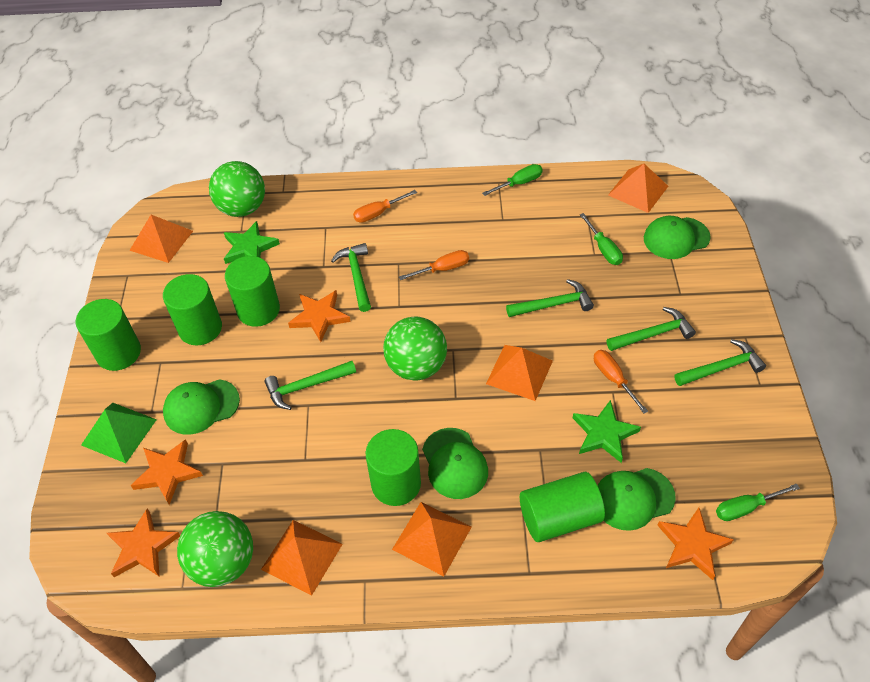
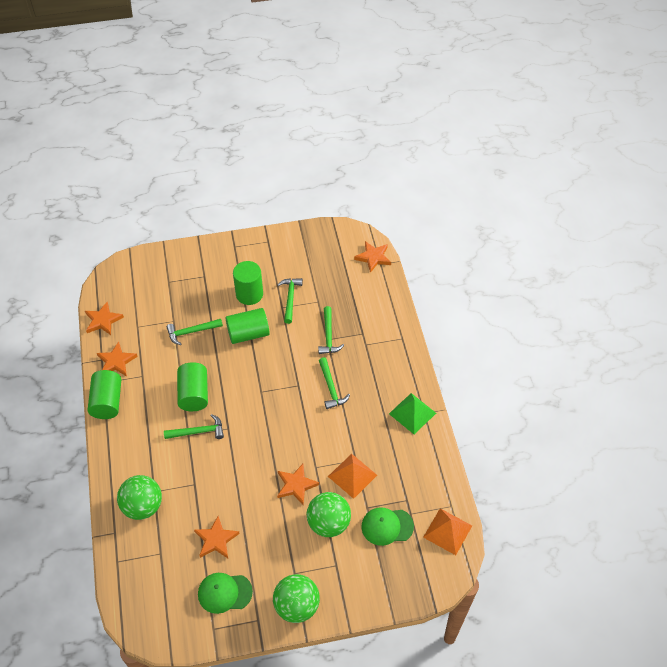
green cap: [163,379,240,435] [422,428,488,499] [597,468,676,531] [644,216,711,259] = 4 -> [198,573,253,614] [362,507,414,546] = 2
green cylinder: [76,299,141,371] [163,274,222,345] [225,256,280,327] [366,429,421,506] [520,472,605,542] = 5 -> [88,370,121,419] [177,362,208,411] [226,308,270,344] [233,261,263,305] = 4
green screwdriver: [482,164,543,196] [580,213,623,265] [716,484,800,521] = 3 -> none = 0
green star: [224,221,280,264] [573,400,641,463] = 2 -> none = 0
orange pyramid: [129,215,193,263] [261,520,343,596] [392,502,472,576] [486,345,553,401] [608,164,668,213] = 5 -> [328,454,377,499] [423,508,472,555] = 2
orange screwdriver: [353,190,417,223] [399,250,469,280] [594,350,648,414] = 3 -> none = 0
orange star: [107,508,181,577] [131,439,203,505] [288,290,351,342] [657,508,734,580] = 4 -> [85,302,124,335] [97,342,138,376] [194,516,240,558] [277,464,319,505] [354,241,391,273] = 5

